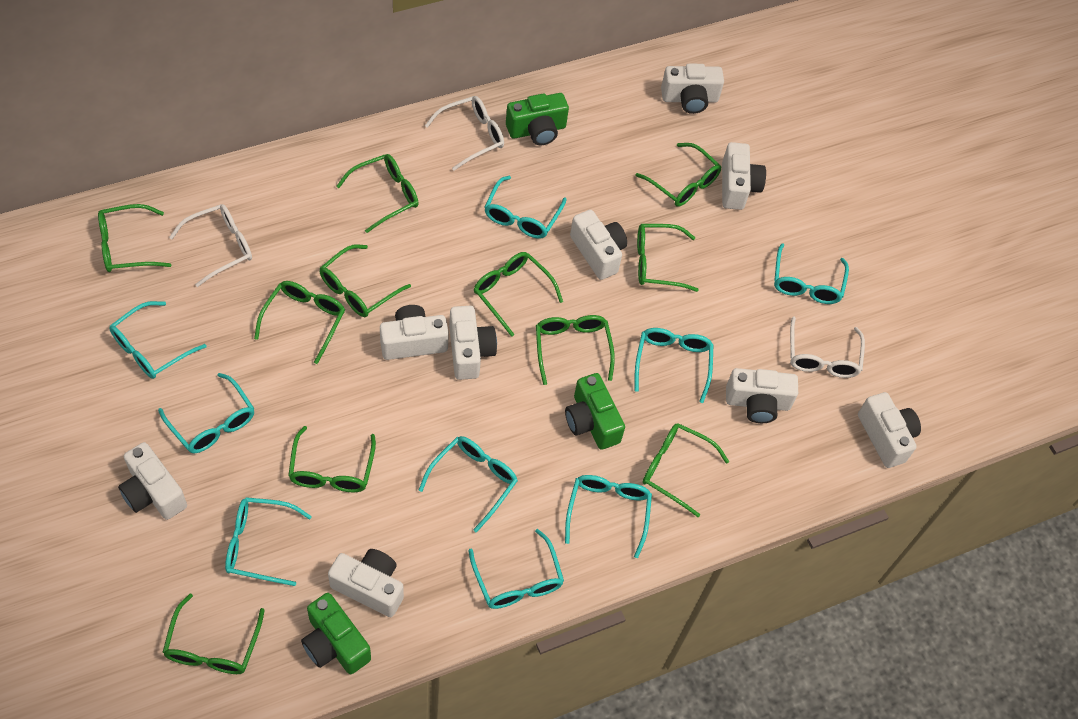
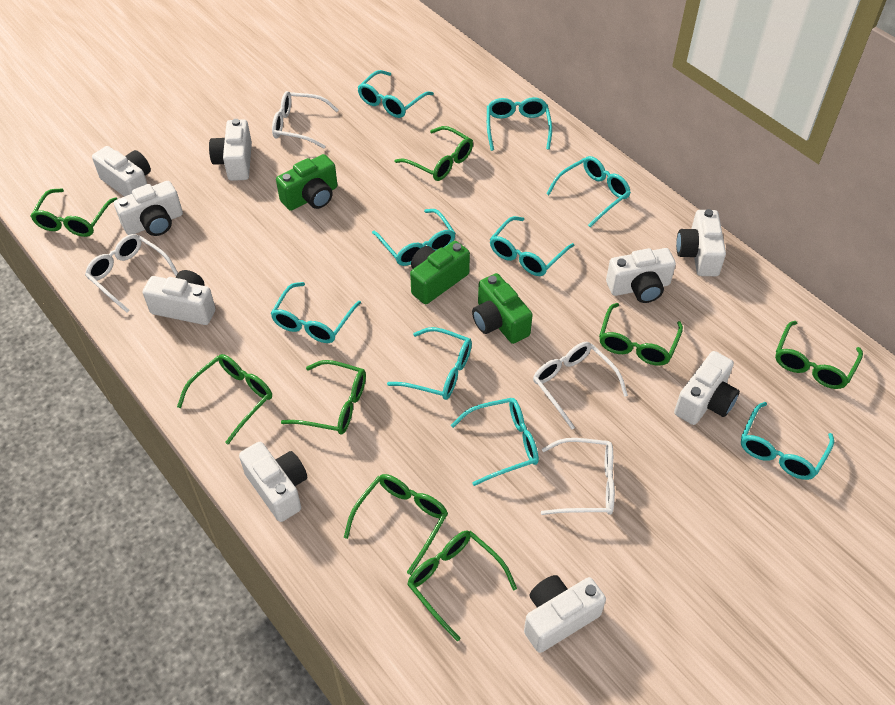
green glasses: [98,204,171,272] [163,593,265,674] [254,281,345,364] [288,426,376,493] [320,244,411,317] [336,154,419,233] [474,252,563,337] [536,315,615,385] [635,143,722,207] [637,224,699,292] [643,423,729,517] = 11 -> [31,189,117,237] [177,354,272,445] [281,360,366,434] [344,474,448,575] [394,126,473,181] [407,530,517,641] [599,303,683,366] [775,321,863,389] = 8
white glasses: [169,204,252,287] [425,96,504,171] [790,316,865,378] = 3 -> [85,234,178,313] [272,91,338,148] [533,342,628,429] [541,438,615,515] = 4

